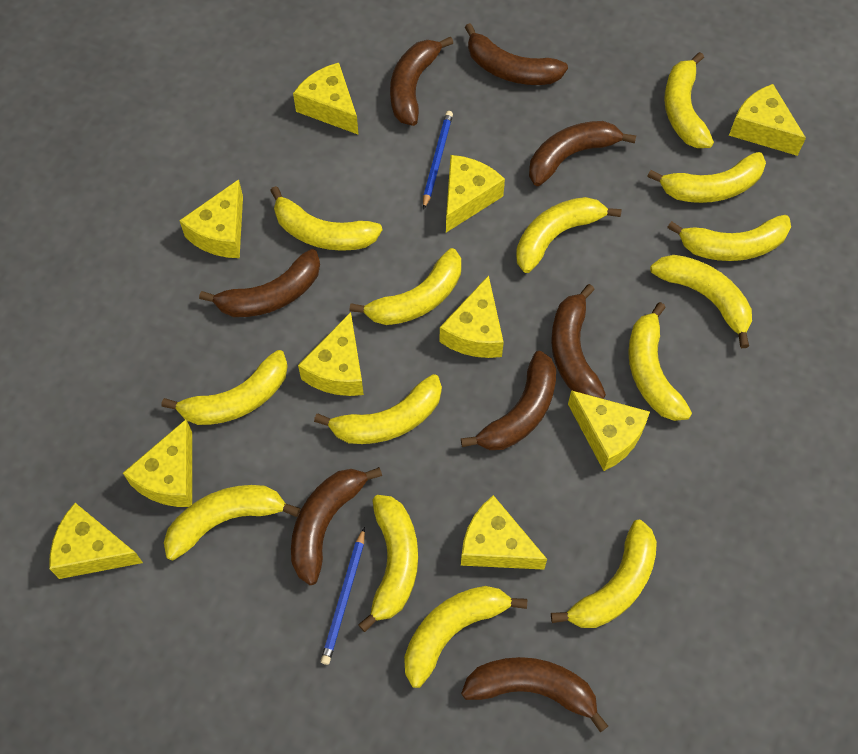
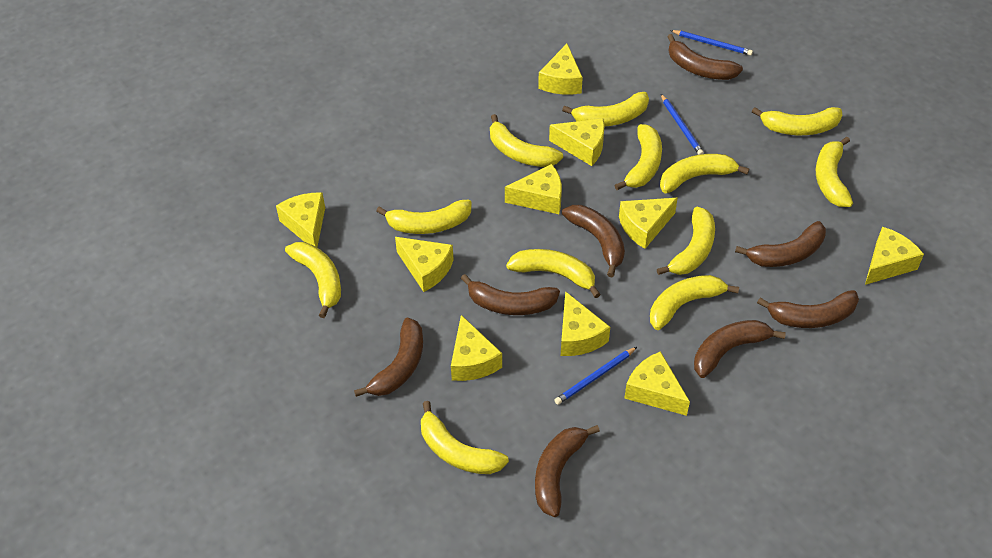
blue pencil: [321,527,365,665] [423,111,453,210] = 2 -> [554,347,637,405] [661,94,704,155] [670,30,753,56] = 3
yellow banana: [162,350,288,425] [164,485,300,561] [270,186,383,251] [314,374,442,444] [350,248,461,325] [358,495,418,632] [404,586,527,688] [516,197,621,273] [551,520,657,628] [628,302,692,421] [647,152,766,203] [650,255,752,348] [664,52,714,148] [667,215,791,261] = 14 -> [285,242,341,318] [376,200,472,234] [421,401,509,474] [490,114,563,167] [506,249,601,298] [562,92,649,126] [614,124,662,190] [650,275,739,330] [657,207,715,275] [660,154,749,193] [752,107,842,135] [816,137,853,207] = 12

